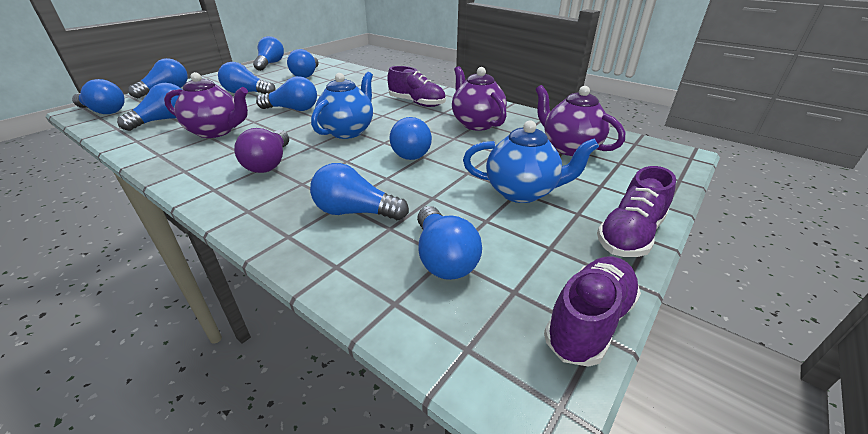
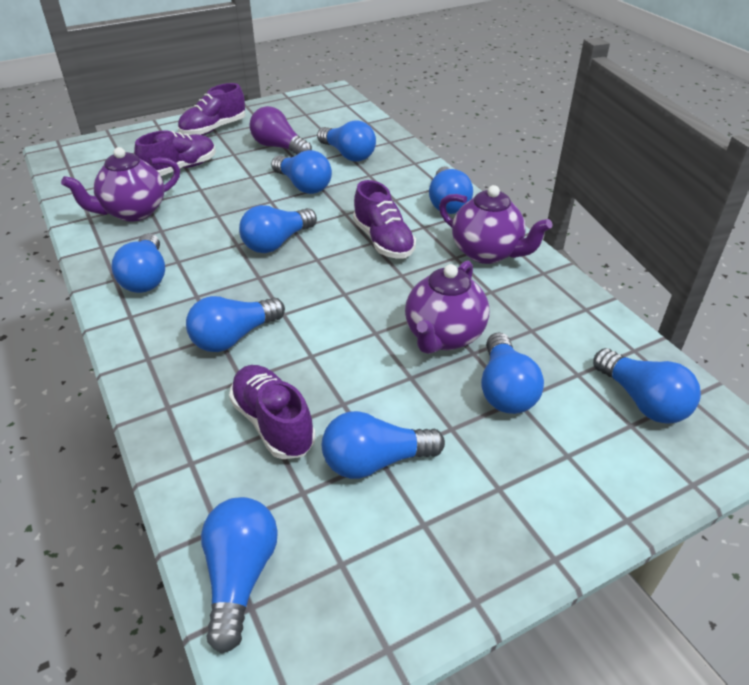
blue teapot: [311,72,373,139] [463,120,599,203] = 2 -> none = 0
purple shoe: [387,66,446,107] [544,257,641,367] [597,166,676,257] = 3 -> [134,130,216,176] [178,83,245,135] [229,365,316,459] [353,180,416,259] = 4

